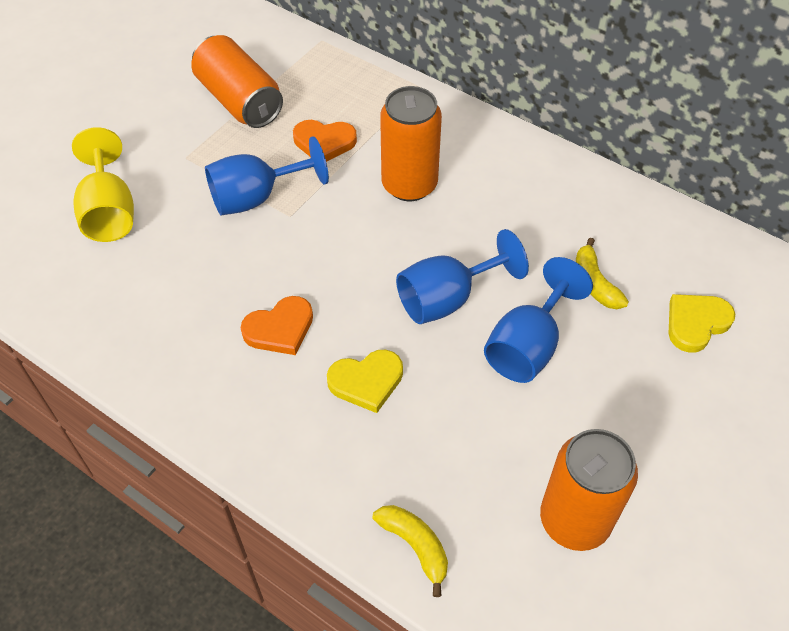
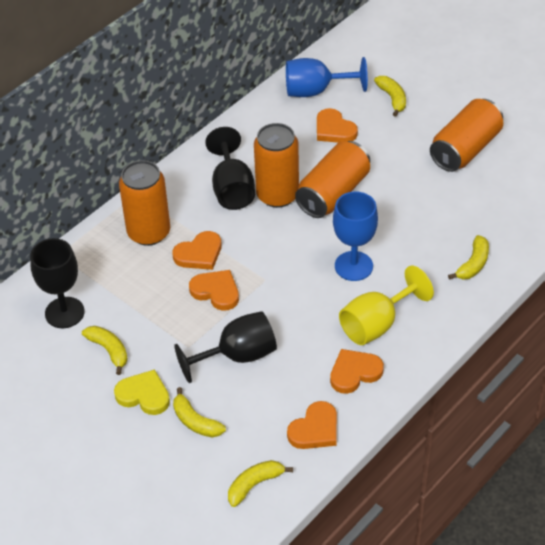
black goblet: none = 0 -> [30,238,85,328] [174,311,277,383] [205,127,255,210] = 3
blue goblet: [205,136,329,215] [396,229,529,324] [484,257,593,383] = 3 -> [286,57,368,97] [333,191,378,281] = 2
orange can: [191,35,283,128] [380,86,442,201] [540,429,638,551] = 3 -> [119,160,170,246] [254,123,299,208] [295,141,370,218] [430,99,503,172] = 4
orange heart: [241,296,313,355] [293,120,357,162] = 2 -> [172,231,222,270] [189,270,239,311] [287,401,337,449] [317,108,358,143] [330,349,384,394] = 5
yellow banana: [373,505,448,597] [576,238,629,309] = 2 -> [82,326,128,375] [173,387,226,438] [228,460,293,507] [374,76,406,117] [448,235,489,280] = 5
yellow heart: [327,349,403,413] [669,294,735,353] = 2 -> [114,369,170,415] = 1

